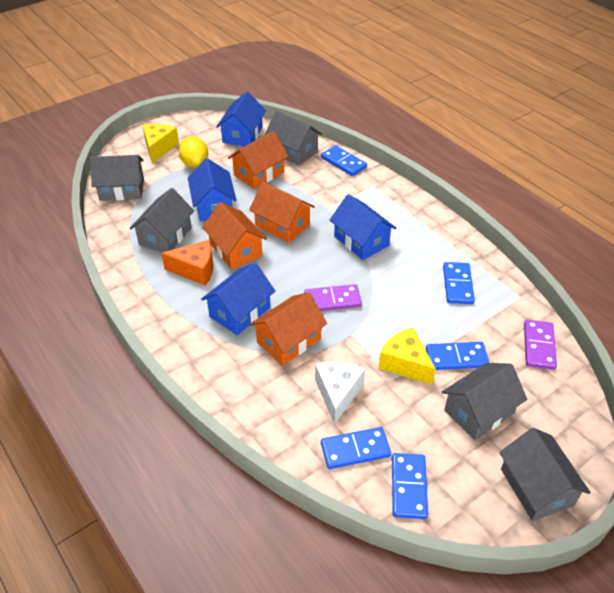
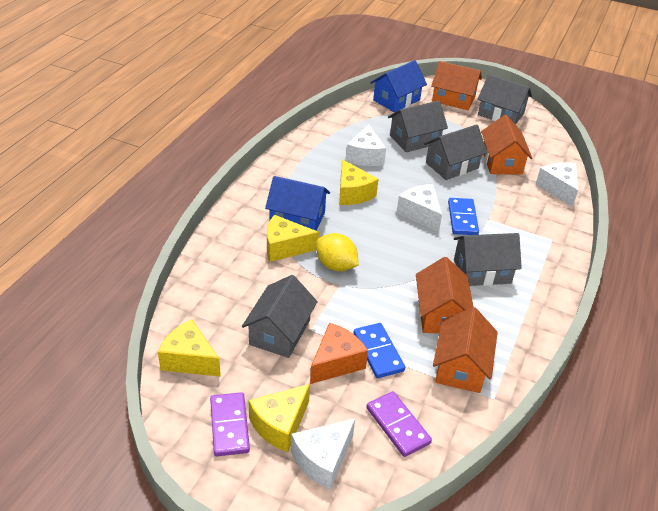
blue domino: [321,145,367,176] [321,427,391,469] [392,453,428,519] [426,342,489,370] [443,262,475,304] = 5 -> [353,323,405,378] [448,198,479,235] = 2
blue house: [188,158,237,221] [201,263,275,335] [216,91,266,147] [330,194,396,260] = 4 -> [265,176,330,230] [370,60,427,113] = 2
white cheese: [315,361,365,425] = 1 -> [291,419,355,490] [346,125,386,166] [397,184,442,232] [535,162,578,208] = 4
yellow cheese: [142,124,179,163] [378,327,436,385] = 2 -> [158,319,221,377] [248,384,310,452] [267,215,319,262] [339,159,378,205] = 4

